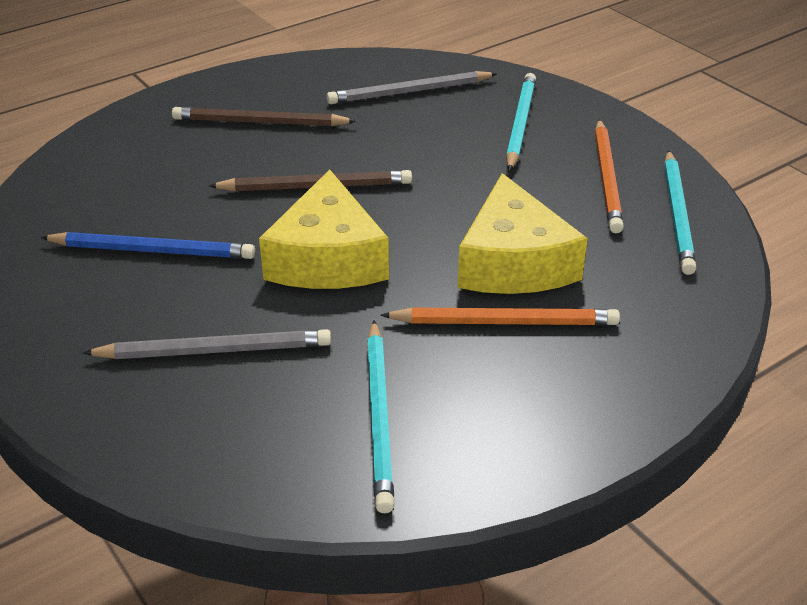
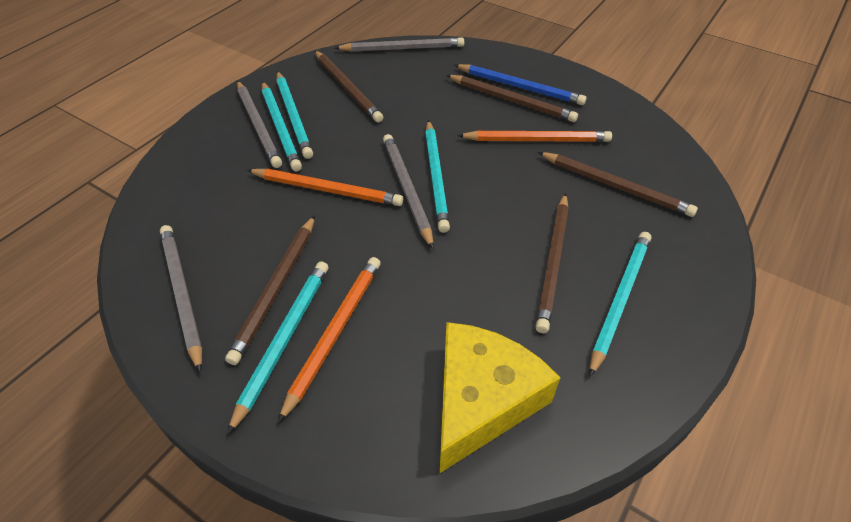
brown pencil: [172,107,356,126] [209,170,412,192] = 2 -> [225,215,315,365] [315,51,383,122] [446,75,578,122] [535,193,569,333] [538,152,698,217] = 5
grey pencil: [83,329,331,359] [327,71,497,104] = 2 -> [160,225,202,373] [237,81,282,168] [335,37,464,52] [383,134,434,249] = 4
orange pencil: [380,308,620,325] [595,119,624,233] = 2 -> [247,169,403,206] [278,257,381,423] [457,131,612,142] = 3
turquoise pencil: [367,320,394,513] [506,73,536,171] [664,150,697,275] = 3 -> [227,261,329,435] [262,82,302,171] [277,71,313,159] [425,120,450,233] [590,232,651,377] = 5
yellow cheese: [259,169,389,289] [458,173,588,294] = 2 -> [440,322,560,473] = 1

